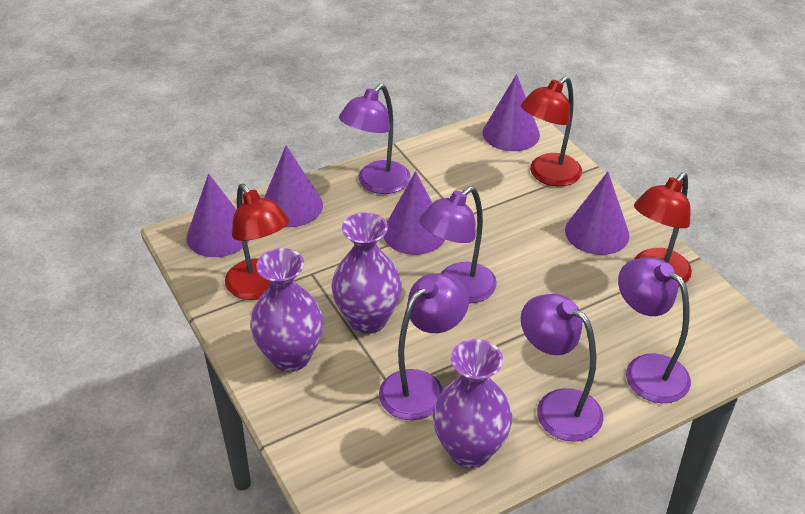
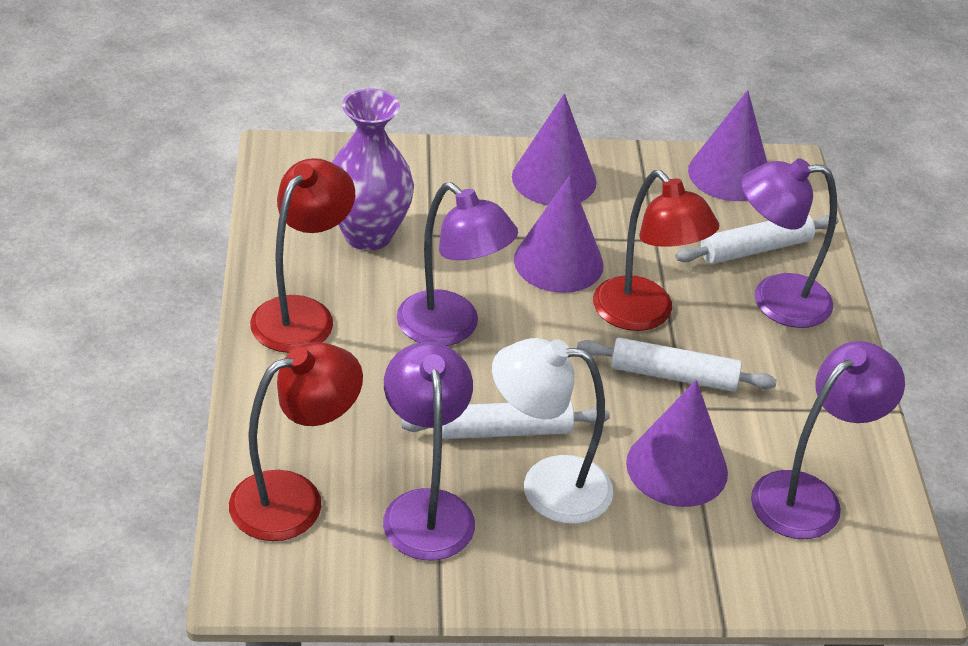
purple cone: [186,174,249,257] [264,146,323,227] [383,171,445,255] [482,74,540,151] [565,172,630,255] = 5 -> [512,93,597,205] [514,175,604,293] [626,380,728,507] [688,90,767,201] = 4
purple lamp: [339,84,410,194] [379,273,469,420] [419,186,497,303] [521,294,604,442] [618,257,691,403] = 5 -> [383,342,475,560] [397,182,518,346] [741,158,837,328] [751,341,905,539] = 4
purple vase: [250,248,323,372] [331,212,402,334] [433,339,512,468] = 3 -> [331,88,414,251] = 1
white lamp: none = 0 -> [492,338,613,524] = 1
white rolling pin: none = 0 -> [401,401,610,439] [577,337,777,392] [675,214,838,264] = 3

